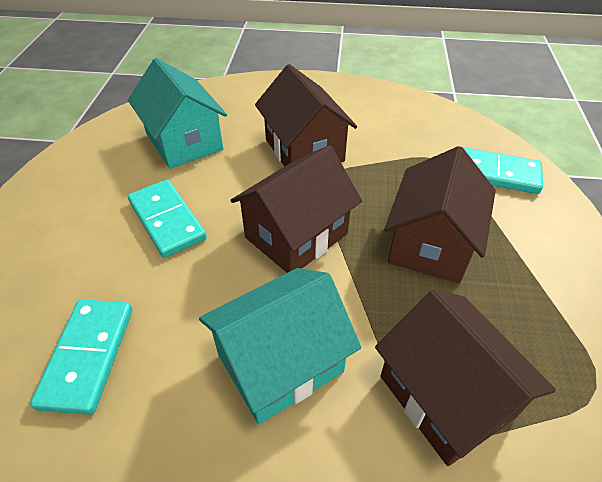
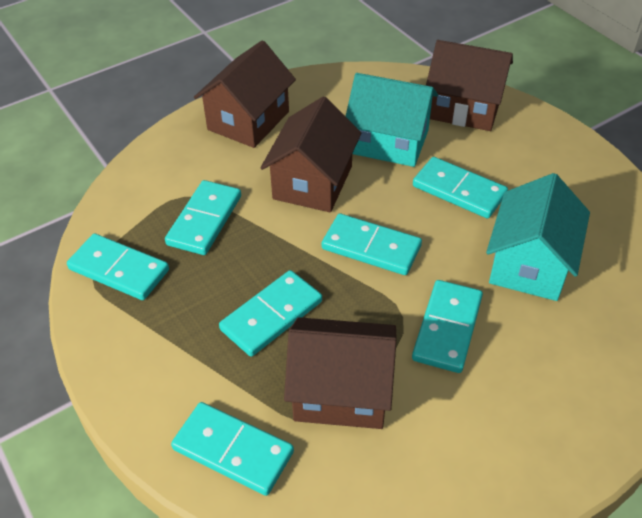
turquoise domino: [30,299,132,415] [128,180,207,258] [463,147,543,194] = 3 -> [67,233,169,300] [165,180,241,255] [171,402,294,496] [219,270,322,357] [322,214,422,275] [412,280,483,373] [413,157,508,219] = 7

